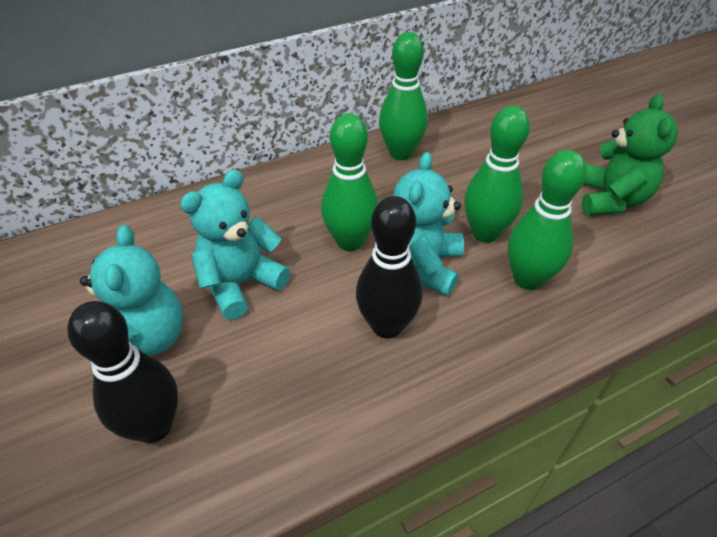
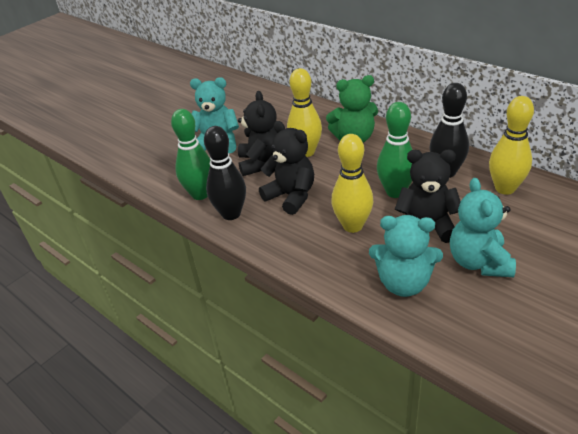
black teddy bear: none = 0 -> [238,91,278,176] [259,121,314,215] [394,150,461,243] = 3
green bowling pin: [321,113,378,251] [379,32,428,160] [464,106,530,243] [508,150,587,290] = 4 -> [171,109,210,200] [377,102,412,198] = 2
yellow bowling pin: none = 0 -> [287,68,322,157] [331,134,373,233] [489,96,534,195] = 3

